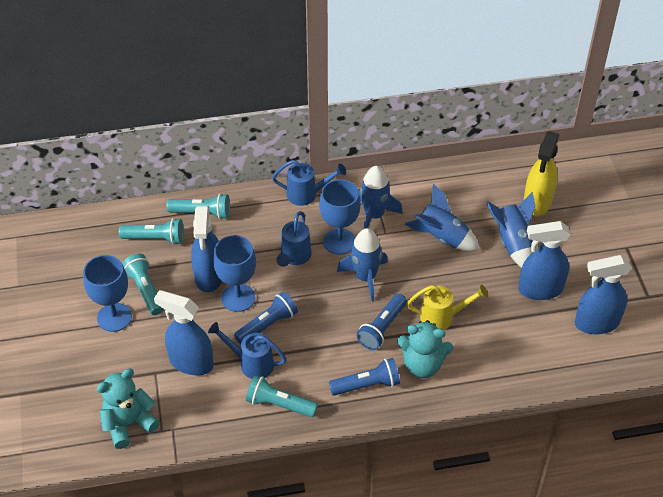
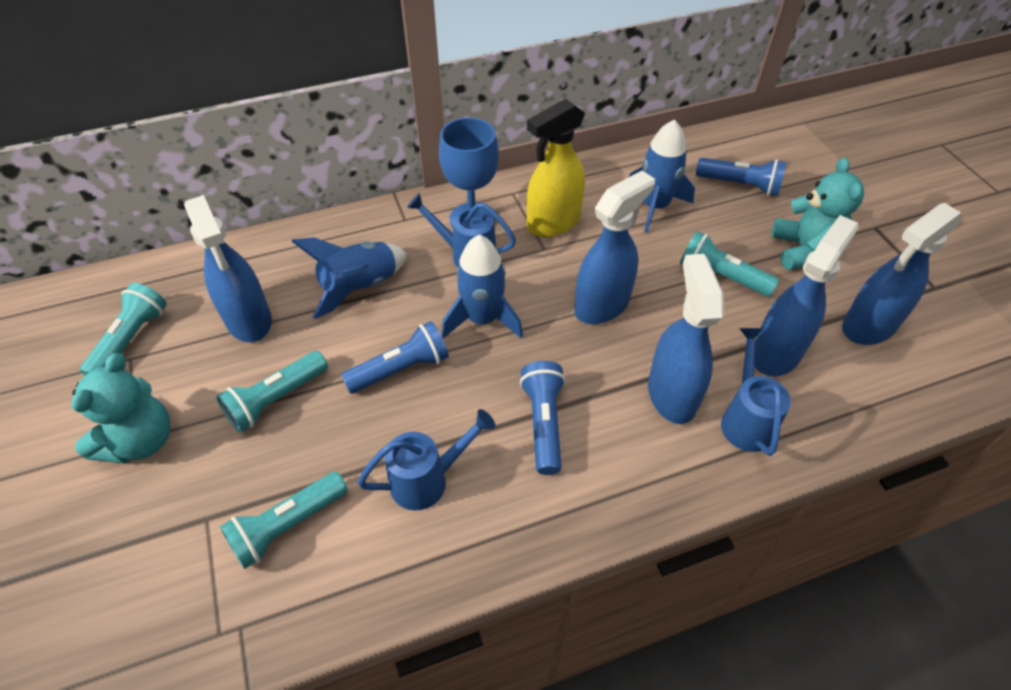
blue goblet: [83,255,132,332] [213,235,256,312] [319,179,361,255] = 3 -> [439,118,499,227] = 1
blue rocket: [337,228,388,301] [358,166,403,229] [405,184,480,251] [486,192,535,268] = 4 -> [292,237,407,319] [442,235,523,338] [629,119,695,233] = 3
blue spray bottle: [154,290,214,375] [191,206,222,293] [518,221,571,300] [575,255,632,334] = 4 -> [184,195,272,342] [574,171,655,324] [648,254,724,424] [754,215,859,377] [842,203,962,345] = 5
yellow watering can: [407,285,488,330] = 1 -> none = 0

